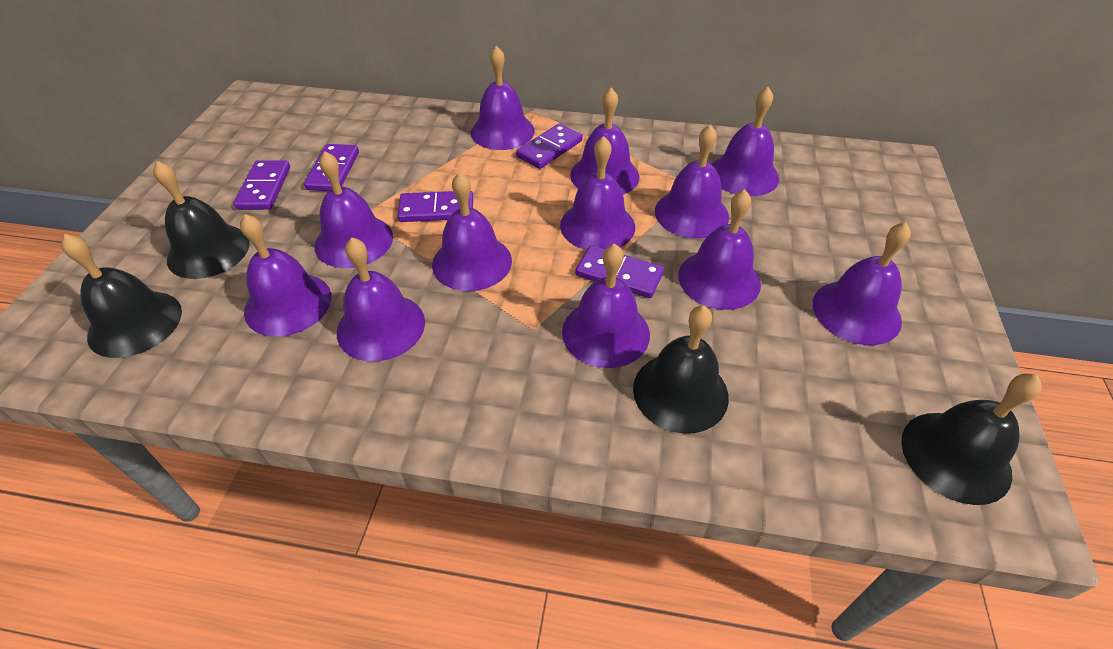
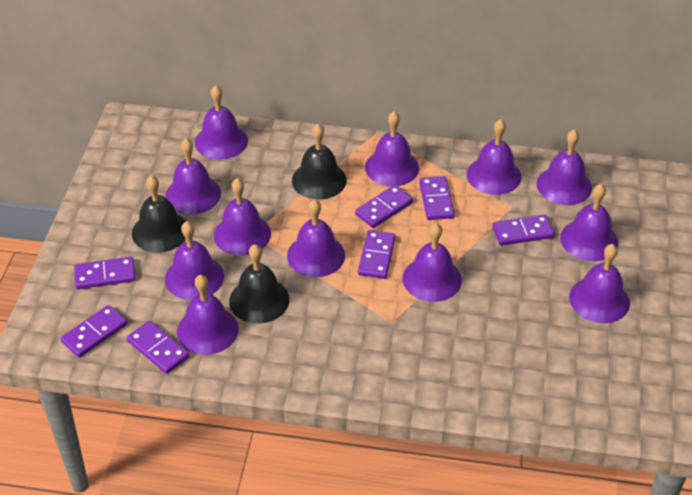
black bell: [61,234,182,358] [153,161,250,279] [633,305,729,434] [901,373,1042,505] = 4 -> [132,175,186,253] [229,244,289,324] [292,124,347,200] = 3
purple domino: [234,161,290,210] [304,144,359,191] [397,191,473,222] [516,123,583,169] [575,245,664,298] = 5 -> [61,305,127,358] [74,257,136,289] [127,321,189,374] [355,185,413,228] [358,230,396,279] [419,176,455,220] [492,215,555,246] = 7

